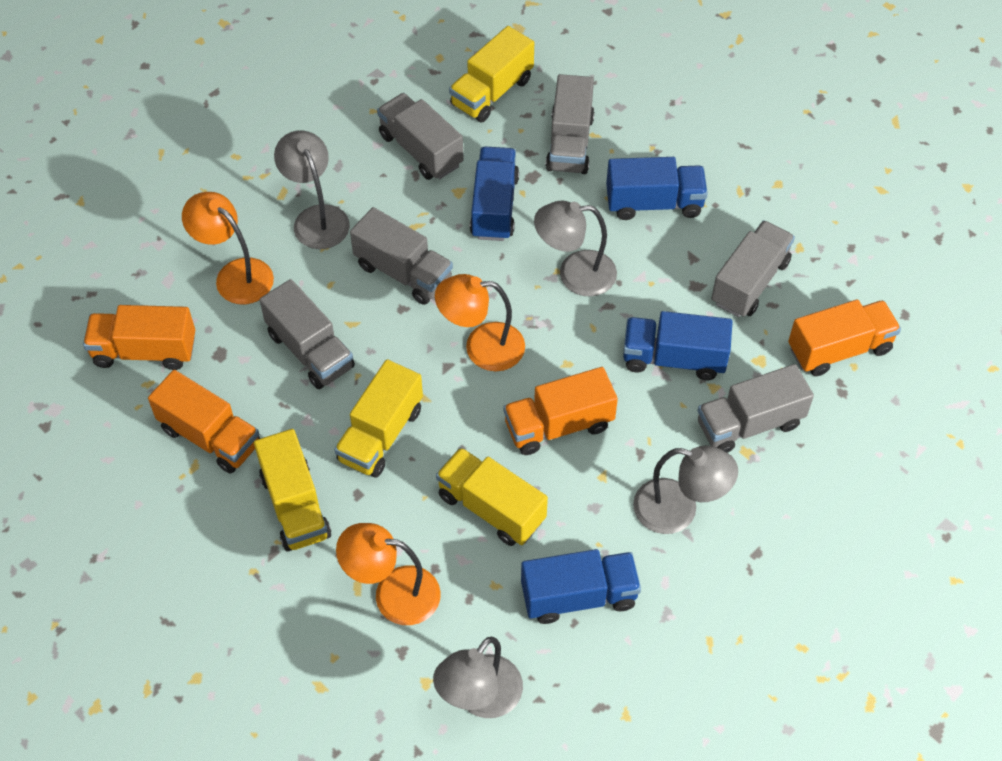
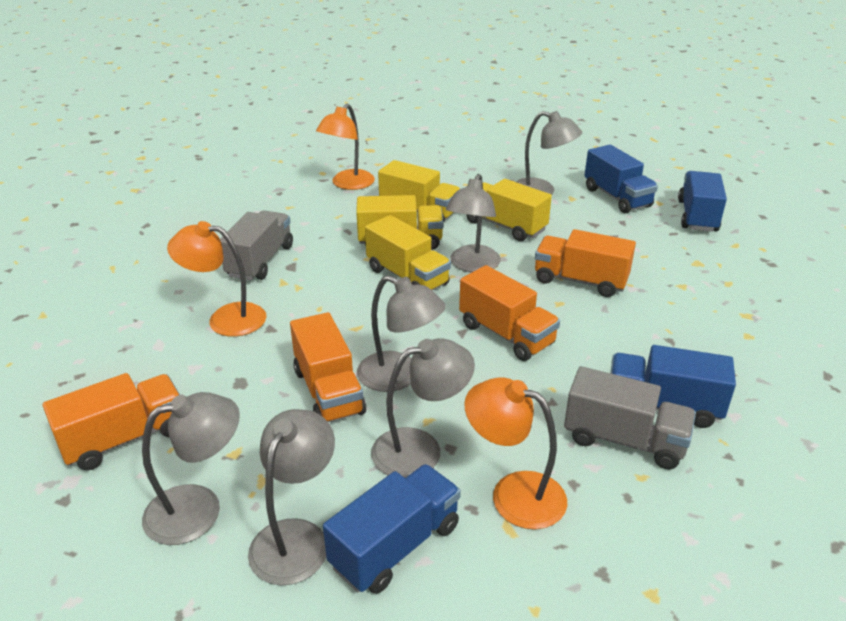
grey lamp: [274,130,350,249] [433,637,523,718] [534,201,617,296] [633,446,738,534] = 4 -> [142,392,240,545] [248,409,335,585] [357,275,445,392] [371,338,475,478] [446,174,501,272] [516,111,582,195] = 6
grey truck: [260,279,355,389] [350,207,453,305] [377,93,464,180] [546,74,594,174] [697,364,814,453] [711,220,795,317] = 6 -> [220,210,293,281] [564,366,696,470] = 2

